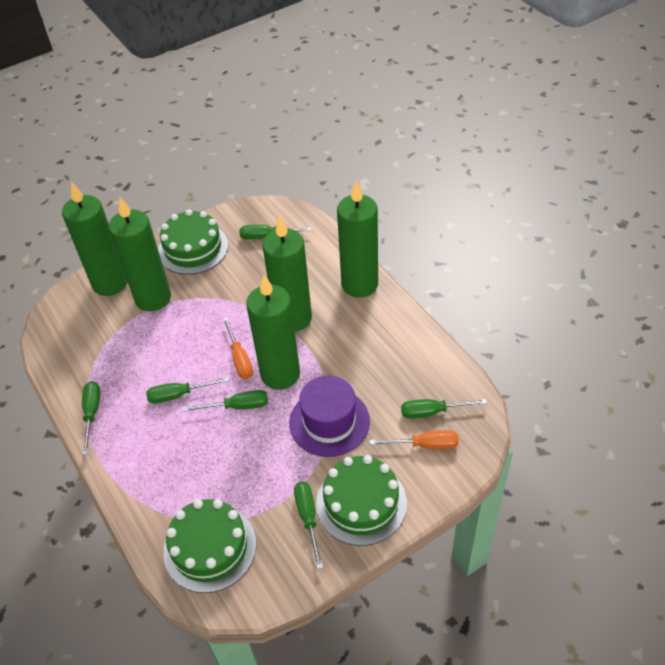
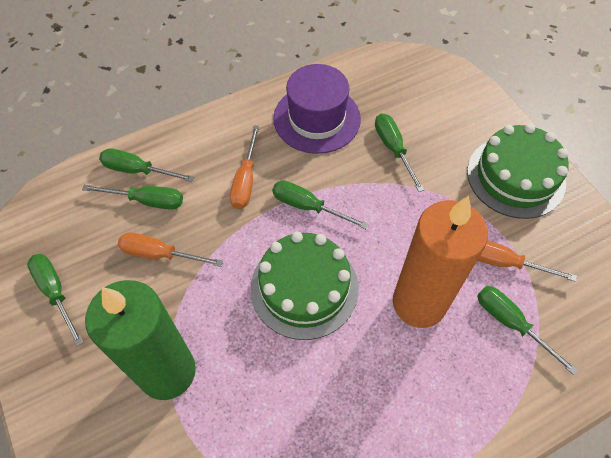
green cake: [158,209,228,275] [163,499,256,593] [316,455,407,546] = 3 -> [250,232,358,340] [467,124,569,219] = 2
green candle: [62,182,127,296] [109,197,171,311] [246,275,300,390] [262,215,312,332] [337,181,378,298] = 5 -> [85,280,196,400] = 1
orange candle: none = 0 -> [393,196,488,328] = 1
orange screwdriver: [223,317,253,379] [370,430,459,449] = 2 -> [118,233,223,267] [230,126,259,209] [477,240,577,282] = 3

